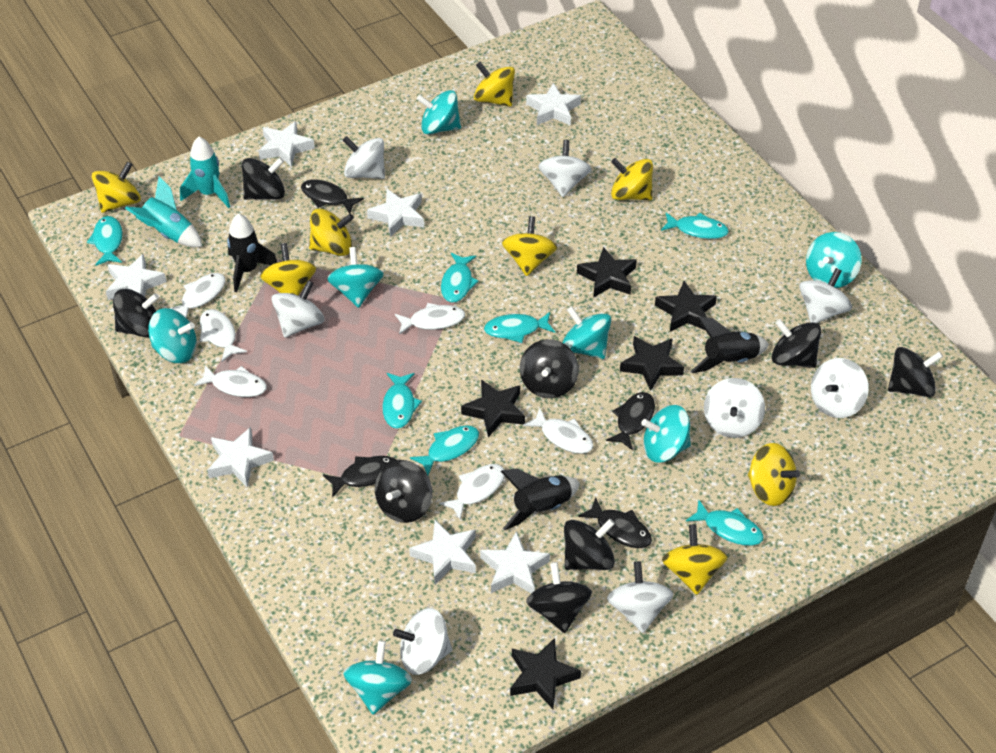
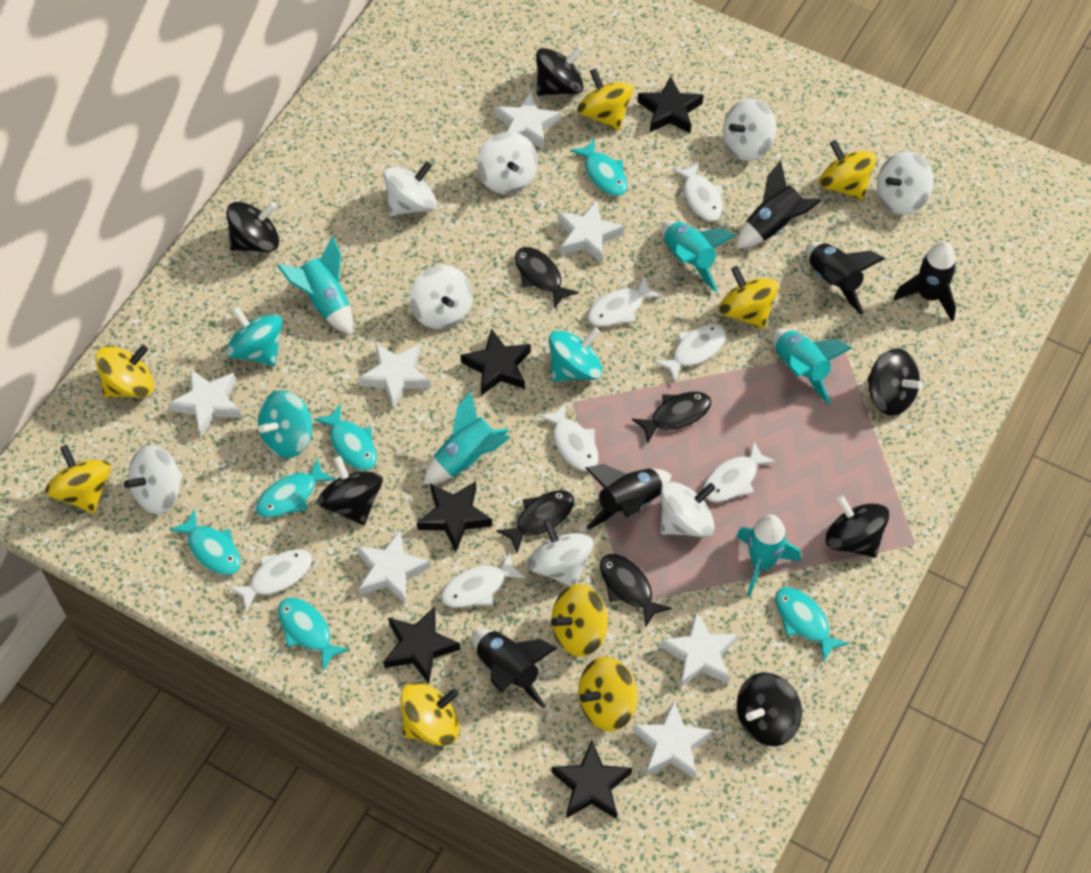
black rocket: [227,213,277,292] [500,468,580,530] [691,317,769,373] = 3 -> [472,629,557,709] [585,464,671,530] [736,161,822,248] [806,242,885,315] [893,242,956,321] = 5
black spinning top: [113,289,159,338] [242,157,285,200] [375,460,432,523] [520,339,579,398] [526,562,592,633] [564,519,615,570] [772,319,821,368] [888,347,943,397] = 8 -> [226,202,279,252] [317,456,383,525] [536,46,584,96] [737,673,802,746] [826,495,889,558] [867,349,923,416] = 6
turquoise fish: [87,216,123,266] [382,373,422,429] [410,425,479,475] [441,253,479,303] [484,312,555,343] [661,213,729,239] [686,500,764,546] = 7 -> [169,509,241,575] [256,458,336,518] [278,598,350,671] [314,404,377,471] [570,138,628,196] [775,587,849,663] = 6
turquoise rocket: [125,177,202,247] [180,137,230,208] = 2 -> [277,236,353,335] [424,391,510,484] [661,221,736,292] [736,515,801,596] [772,329,852,405] = 5
turquoise spinning top: [148,308,197,363] [327,247,384,308] [343,640,412,715] [417,90,461,135] [563,306,611,359] [641,405,691,462] [806,232,862,288] = 7 -> [226,306,283,366] [258,390,312,458] [549,328,602,382] = 3
white fish: [168,273,225,318] [194,365,267,397] [200,309,247,362] [395,303,465,335] [439,464,505,520] [523,408,593,454] = 6 -> [229,549,312,612] [441,552,526,608] [538,402,598,472] [587,276,662,327] [654,324,726,382] [672,161,723,221] [703,442,777,502] = 7

